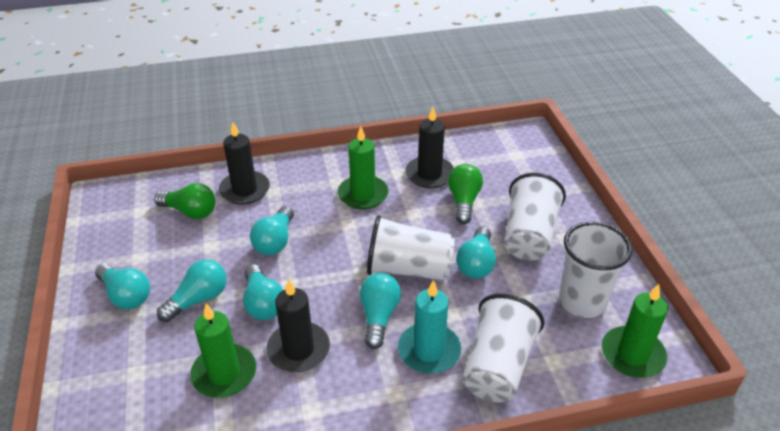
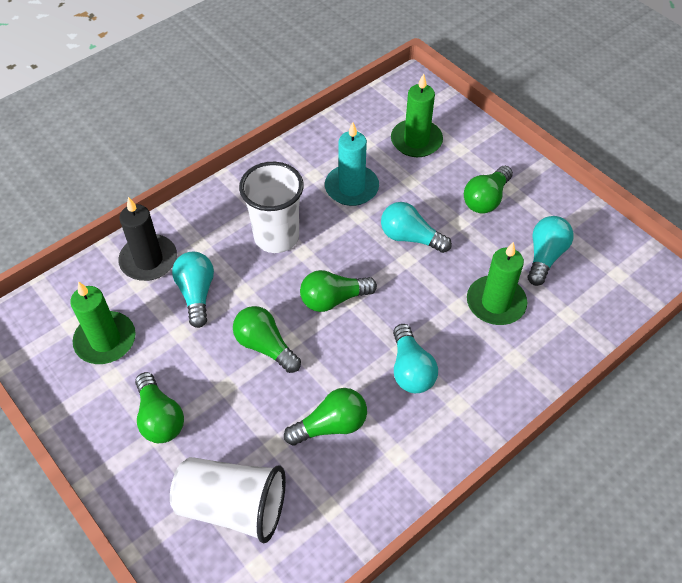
black candle: [219,122,270,205] [266,279,330,372] [405,107,454,188] = 3 -> [118,197,177,281] = 1
green light bulb: [154,183,216,219] [448,164,483,224] = 2 -> [135,372,184,443] [233,306,301,373] [284,388,367,446] [300,270,377,312] [464,166,513,214] = 5
turquoise light bulb: [95,264,150,309] [157,259,227,322] [243,264,283,320] [250,206,294,255] [360,273,401,349] [456,227,496,279] = 6 -> [172,252,214,328] [381,202,452,253] [393,324,438,393] [528,216,573,286] = 4
white cup: [367,215,455,280] [463,293,544,402] [504,173,566,261] [559,222,632,318] = 4 -> [170,457,286,543] [239,162,304,253] = 2

